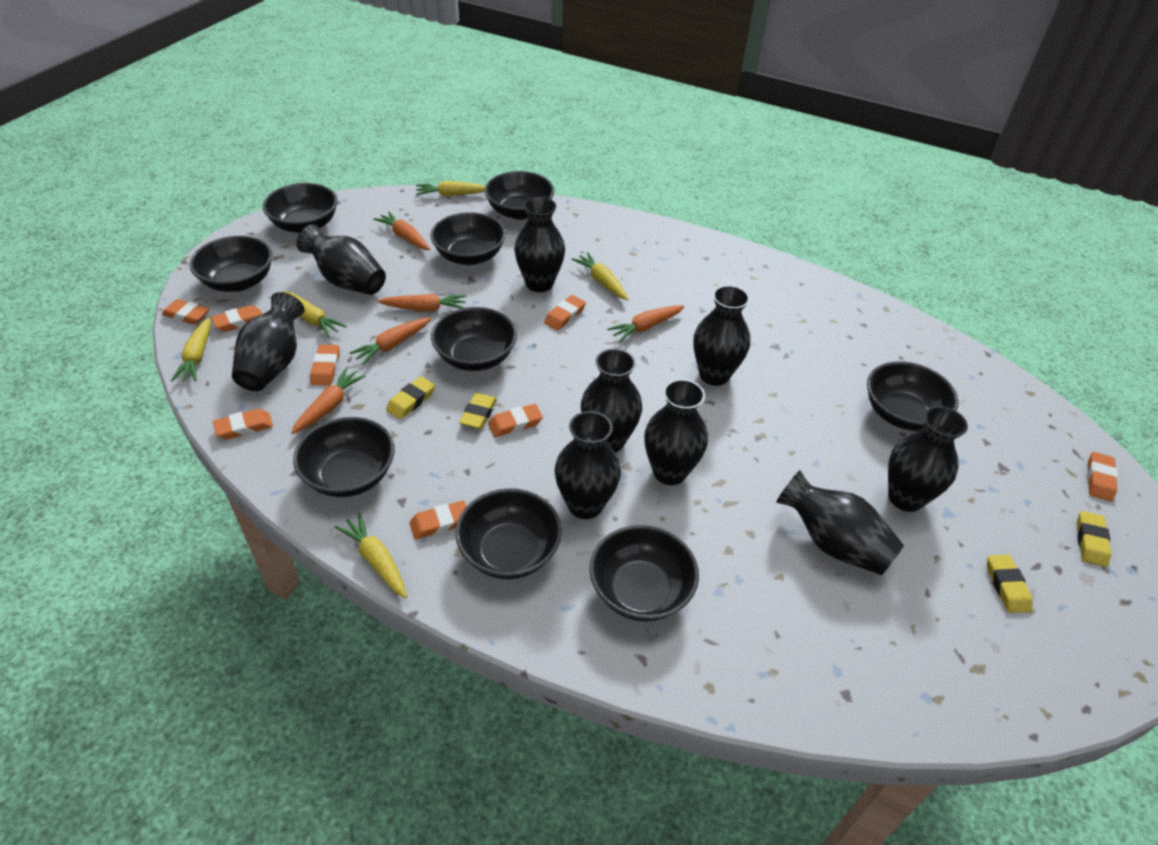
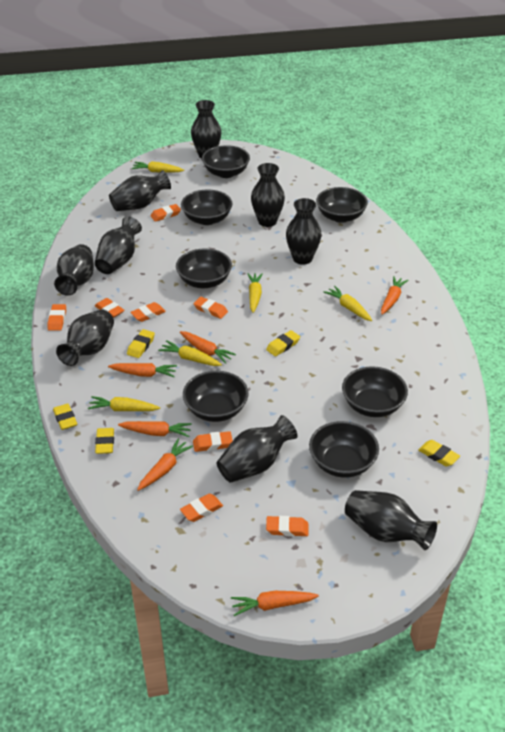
black bowl: [189,236,273,292] [262,183,338,233] [293,417,395,497] [430,212,506,265] [431,307,517,371] [455,488,562,579] [484,171,554,220] [590,525,699,622] [867,361,959,431] = 9 -> [176,249,232,288] [181,189,233,225] [183,371,249,422] [202,145,250,178] [309,421,379,478] [316,187,368,223] [342,366,408,417] = 7
orange carrot: [291,368,366,434] [349,317,431,365] [373,211,430,250] [378,294,466,311] [607,305,685,342] = 5 -> [108,363,177,377] [118,421,192,437] [137,438,193,491] [180,331,236,364] [231,591,319,616] [381,276,408,315] = 6
yellow eraser: [386,376,435,419] [459,393,497,429] [987,555,1033,613] [1077,511,1111,567] = 4 -> [53,404,77,430] [95,428,114,454] [127,329,155,358] [266,330,300,356] [418,440,460,467] = 5

